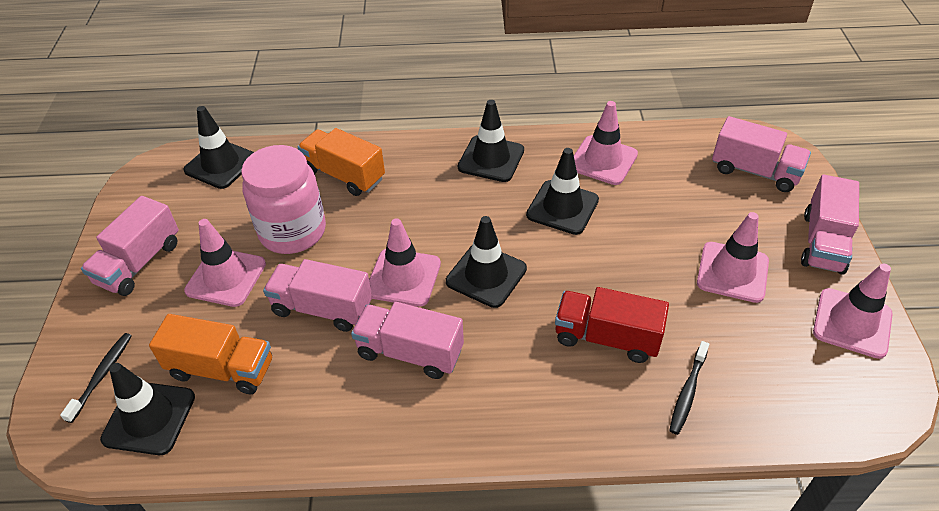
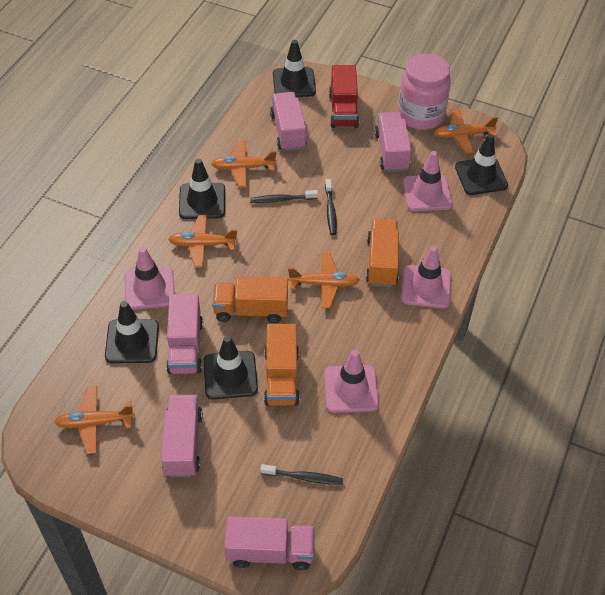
black toothbrush: [60,333,132,423] [669,341,709,435] = 2 -> [250,190,318,203] [261,464,343,485] [325,179,337,235] = 3
orange plane: none = 0 -> [54,386,135,454] [168,215,238,267] [211,141,277,187] [288,253,360,308] [434,110,498,153] = 5
orange truck: [149,314,272,394] [298,128,385,196] = 2 -> [212,276,288,323] [264,324,300,406] [366,218,399,287] = 3
pink traffic cone: [184,219,266,307] [369,218,441,307] [574,101,638,185] [697,212,769,303] [813,264,893,359] = 5 -> [124,247,175,310] [324,350,379,413] [401,246,452,308] [403,151,453,211] = 4

